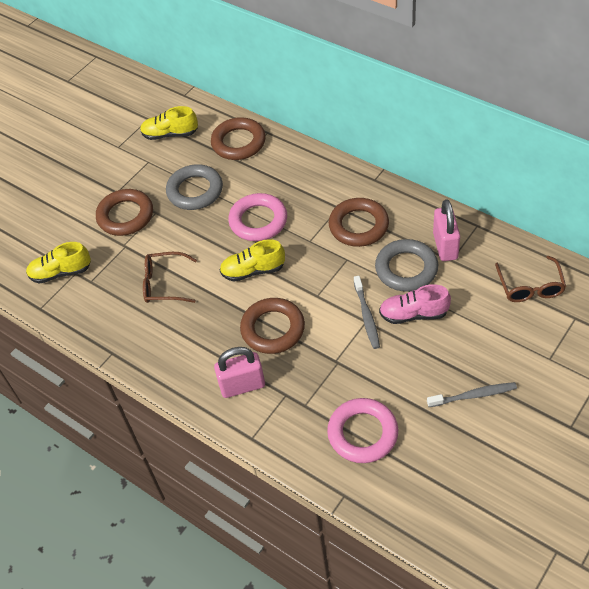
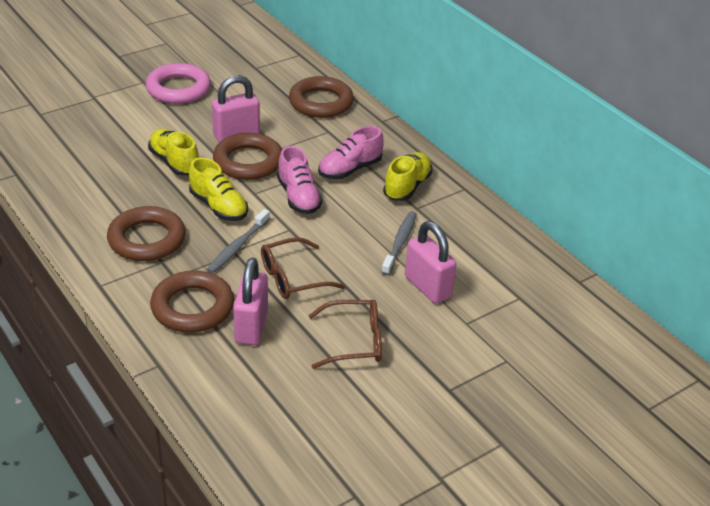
grey ring: [166,164,223,210] [375,239,438,292] = 2 -> none = 0
pink padlock: [214,347,265,398] [433,199,460,261] = 2 -> [212,75,260,143] [233,258,268,345] [405,221,456,304] = 3
pink ring: [228,193,287,241] [327,398,398,463] = 2 -> [146,63,211,104] = 1
pink shoe: [379,284,451,324] = 1 -> [277,146,323,214] [318,126,384,179] = 2

